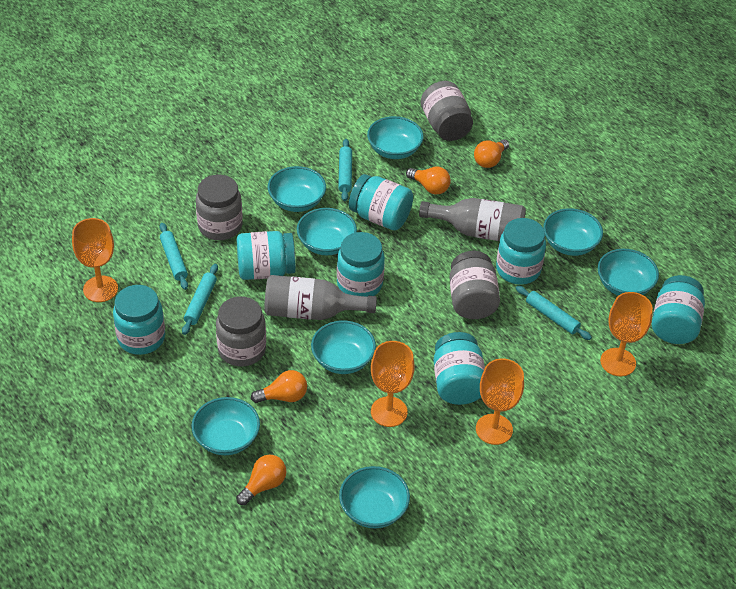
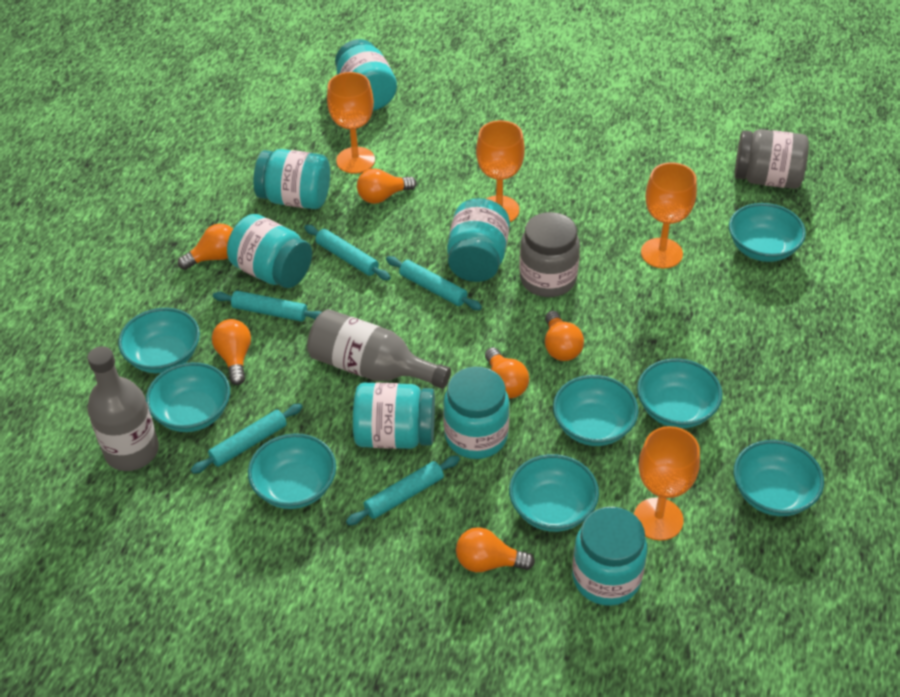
grey jar: [196,175,243,240] [216,296,266,367] [421,81,473,141] [449,251,500,319] = 4 -> [520,212,580,297] [735,129,809,189] = 2
orange light bulb: [236,455,286,505] [251,370,307,403] [406,167,451,195] [474,139,509,168] = 4 -> [178,224,233,270] [212,319,251,385] [357,168,417,204] [456,527,535,572] [485,347,529,398] [545,311,584,361] = 6
turquoise rolling pin: [159,223,188,290] [182,264,218,335] [338,139,352,201] [516,285,592,340] = 4 -> [191,403,303,474] [213,291,322,322] [304,225,391,280] [346,456,460,525] [386,256,482,310] = 5

